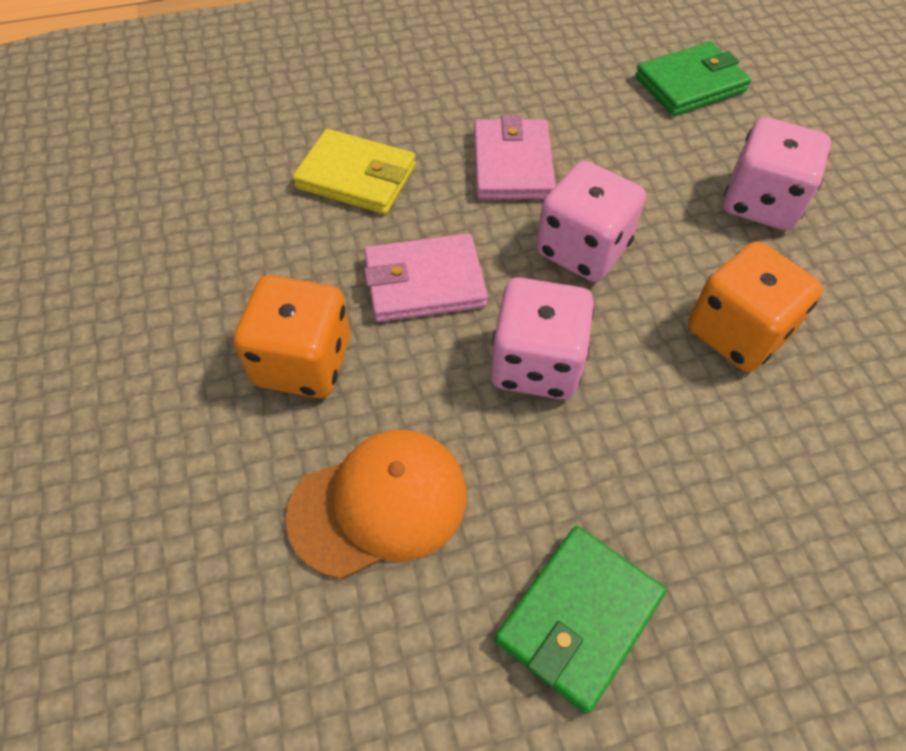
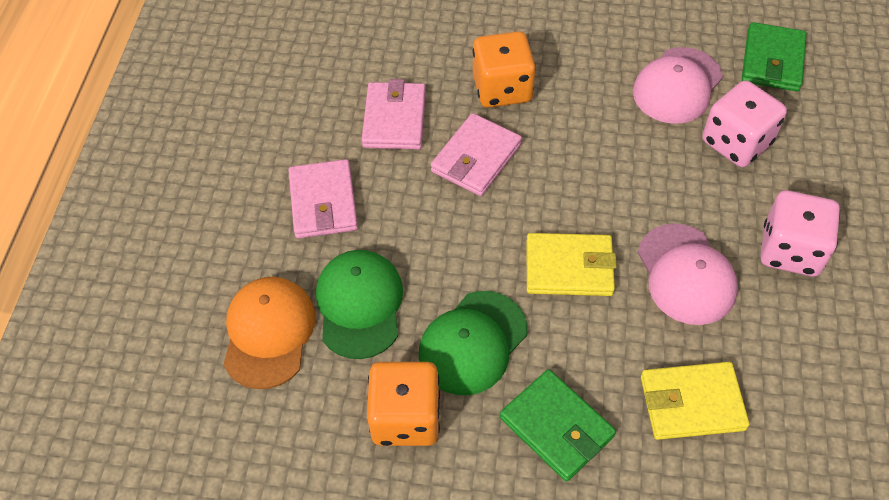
green cap: none = 0 -> [316,250,403,359] [419,291,527,395] = 2
pink cap: none = 0 -> [633,47,723,124] [638,224,738,325] = 2
pink dice: [490,277,594,400] [536,161,646,282] [723,117,831,230] = 3 -> [702,80,787,167] [760,190,840,276] = 2
pink wallet: [364,233,488,322] [474,114,556,199] = 2 -> [288,159,358,238] [362,79,426,149] [431,113,522,196] = 3
yellow wallet: [292,129,416,214] = 1 -> [527,233,617,296] [641,362,750,440] = 2

